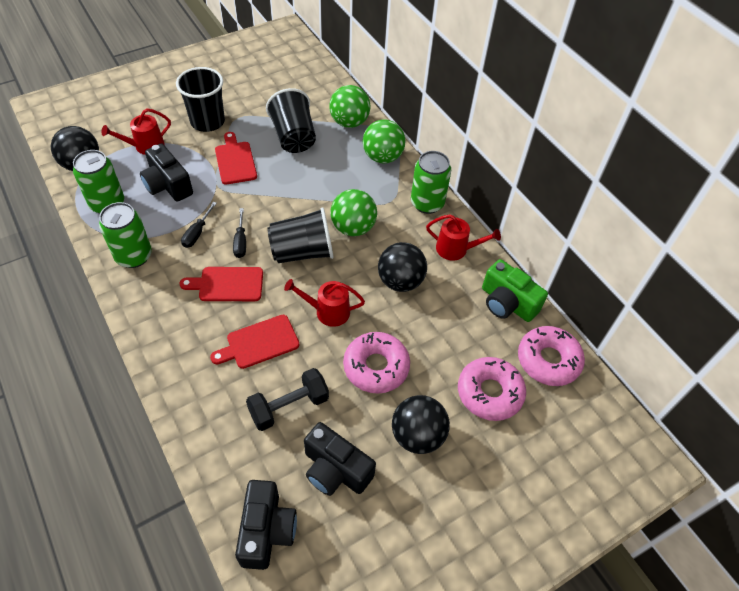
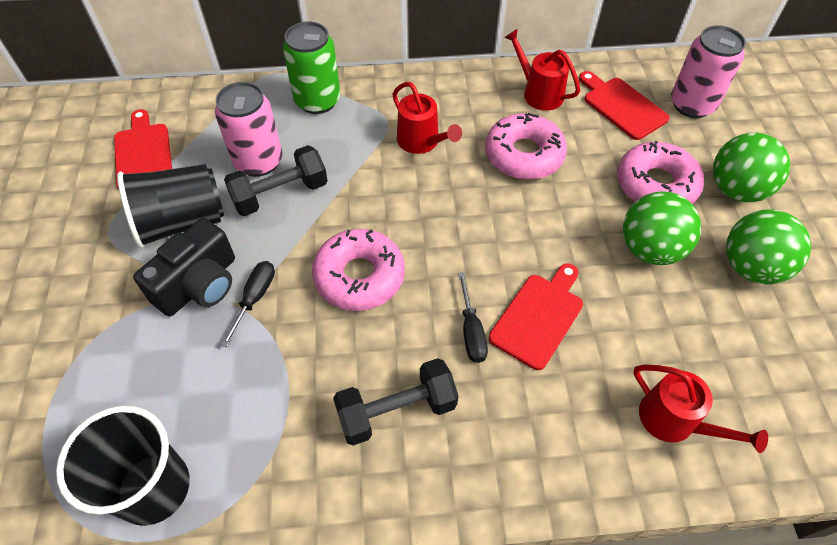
black ball: [51,126,99,171] [378,242,427,292] [392,395,450,454] = 3 -> none = 0
black camera: [140,143,193,202] [235,480,297,570] [304,422,376,496] = 3 -> [133,218,235,317] = 1
black cup: [176,67,225,132] [266,88,316,153] [267,207,334,263] = 3 -> [56,406,190,526] [117,164,224,248] = 2
black dumbbell: [246,368,329,431] = 1 -> [224,145,328,216] [333,358,458,445] = 2
green camera: [482,259,548,322] = 1 -> none = 0
green can: [73,150,124,214] [99,202,152,268] [411,151,451,214] = 3 -> [283,22,340,114] = 1
pink can: none = 0 -> [215,82,282,177] [671,25,746,118] = 2

